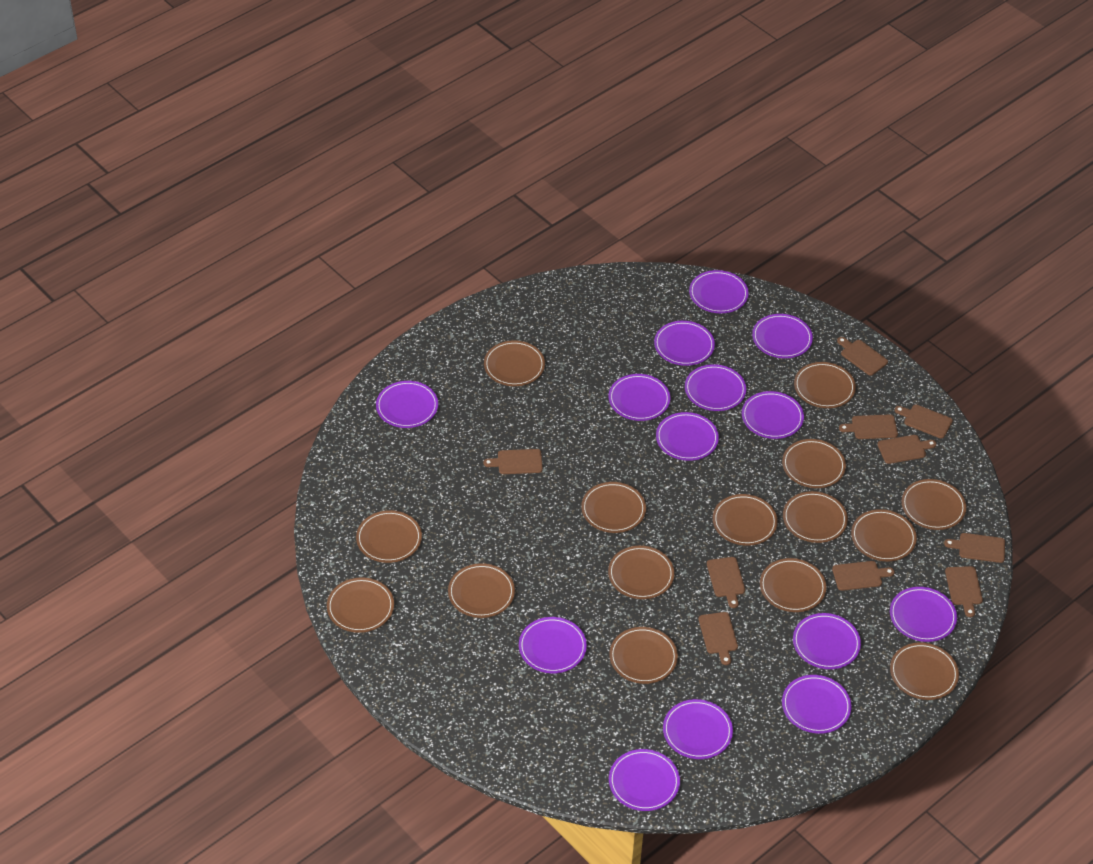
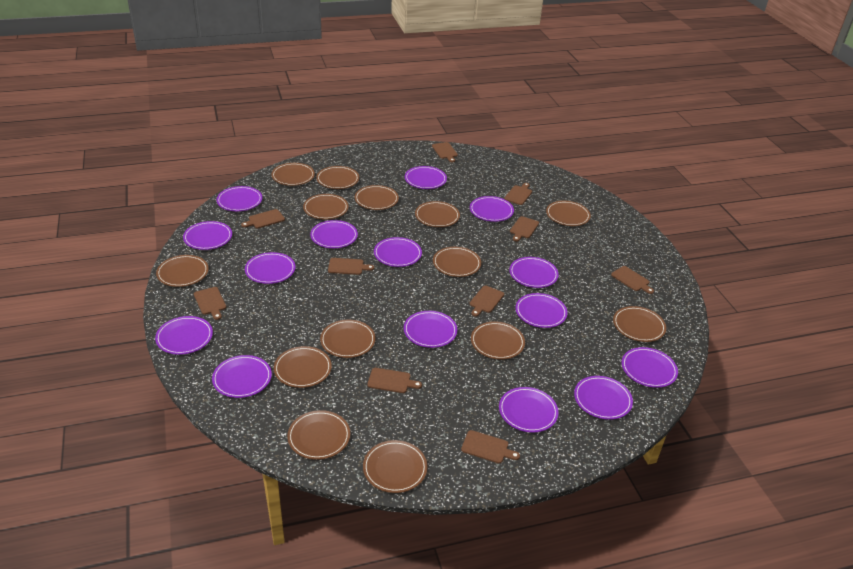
brown plate: [327,577,394,633] [356,510,422,563] [448,563,515,618] [484,341,545,386] [581,482,646,533] [608,546,674,599] [609,627,678,684] [713,494,778,546] [760,558,826,612] [782,439,846,488] [783,491,848,543] [794,362,856,408] [851,509,917,562] [890,643,959,700] [902,479,966,530] = 15 -> [156,255,209,287] [272,163,315,186] [274,346,332,388] [287,410,350,460] [303,194,348,219] [316,166,359,189] [320,320,375,358] [355,185,399,210] [363,440,427,493] [415,201,460,227] [433,247,481,277] [471,321,525,360] [546,201,591,226] [613,306,666,342] = 14
purple plate: [376,381,438,428] [519,617,587,673] [609,374,670,421] [609,749,680,811] [654,321,715,366] [656,412,719,461] [663,699,733,759] [685,364,746,411] [689,270,749,313] [742,391,804,439] [752,314,813,358] [782,675,851,734] [793,613,861,669] [890,587,957,642] = 14 -> [155,316,213,355] [183,221,232,250] [212,355,272,398] [217,186,262,211] [245,252,296,284] [310,220,358,248] [374,237,422,267] [404,311,457,348] [405,166,447,189] [470,196,514,222] [499,387,559,432] [509,257,559,288] [515,293,567,328] [574,376,633,420] [622,347,678,388] = 15

